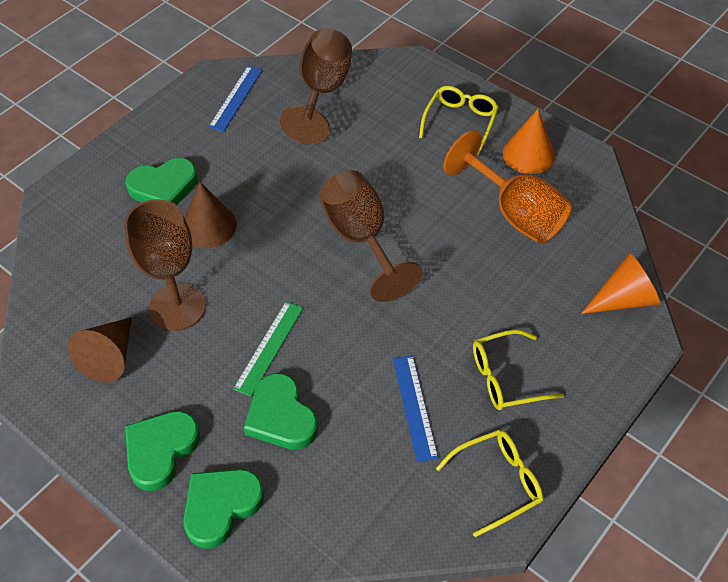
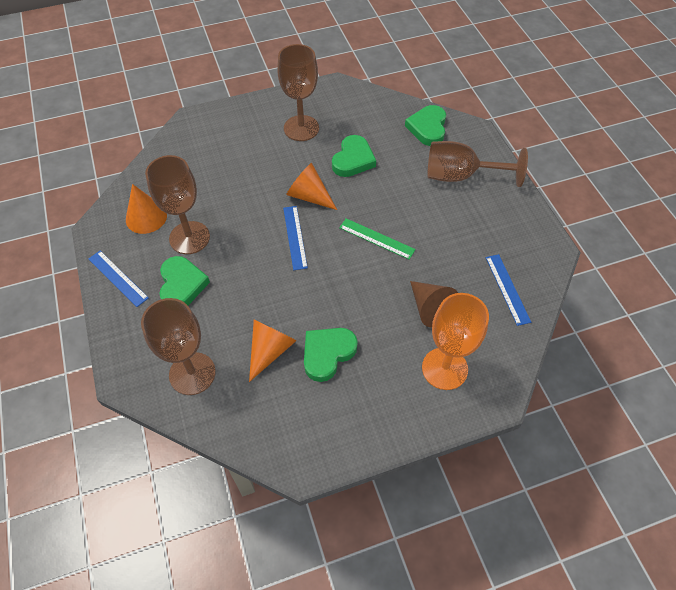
blue ruler: [209,66,262,132] [393,355,438,462] = 2 -> [88,251,149,307] [283,206,308,270] [486,254,531,326] = 3
brown cone: [67,317,132,383] [185,182,237,248] = 2 -> [410,281,458,328] = 1
brown goblet: [124,199,206,331] [280,28,352,144] [319,170,422,302] = 3 -> [141,298,216,395] [145,155,210,254] [277,44,319,141] [427,141,528,187] = 4
orange cone: [503,109,555,174] [581,253,660,314] = 2 -> [126,184,167,234] [249,320,297,382] [286,163,337,210] = 3
yellow glasses: [419,86,499,155] [436,430,543,537] [473,330,564,410] = 3 -> none = 0

